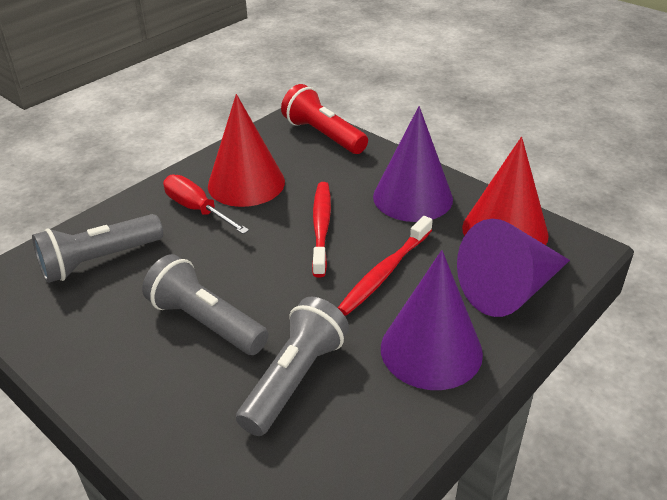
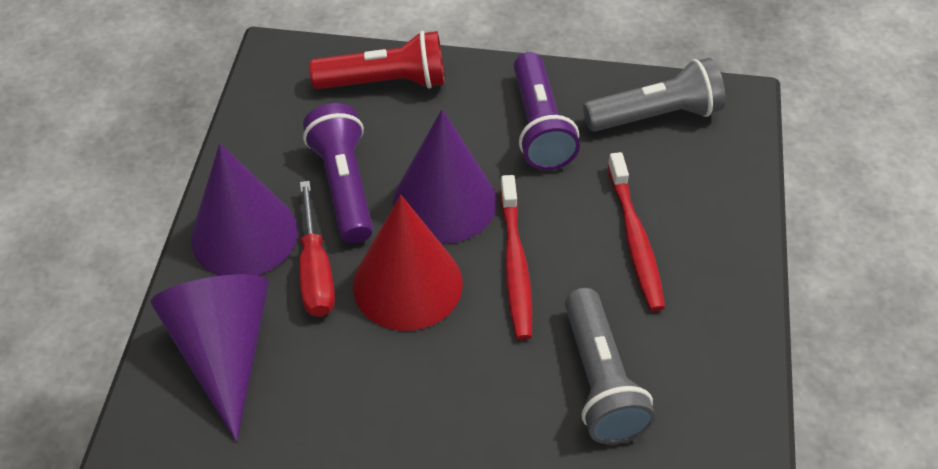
grey flashlight: [32,214,163,283] [142,254,269,355] [236,297,349,436] = 3 -> [565,288,656,444] [583,58,726,132] = 2
purple flashlight: none = 0 -> [303,103,373,243] [514,52,580,170] = 2
red cone: [208,94,285,207] [462,137,549,245] = 2 -> [353,195,463,331] = 1

